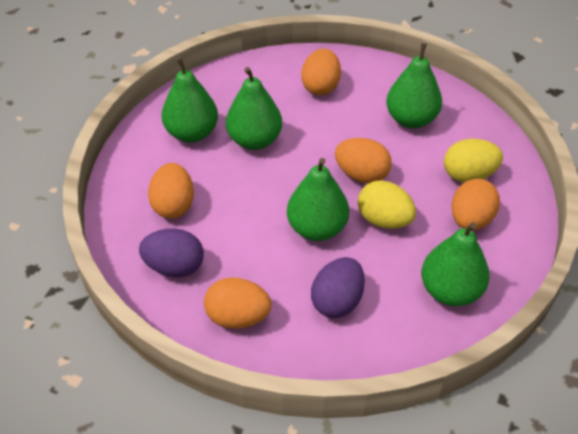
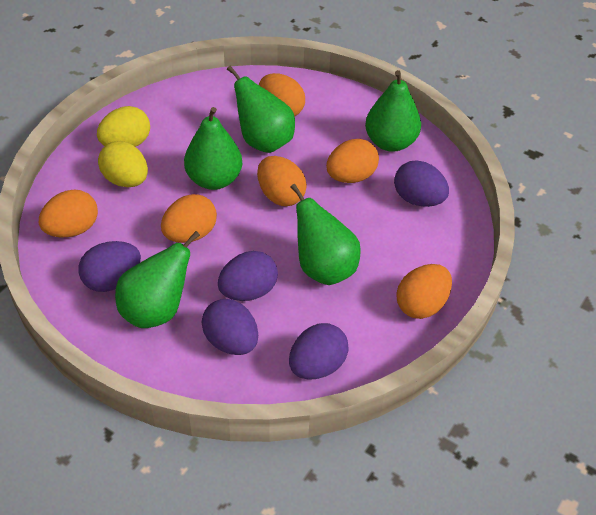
orange egg: [148,163,194,219] [204,277,272,329] [301,49,341,95] [335,138,392,184] [451,179,500,231] = 5 -> [39,189,98,237] [161,194,217,243] [257,156,307,206] [259,73,305,117] [326,139,379,183] [396,264,452,319] = 6
purple egg: [139,229,204,277] [311,257,365,318] = 2 -> [78,241,141,292] [202,299,258,355] [218,251,278,301] [289,323,349,379] [394,160,449,207] = 5

